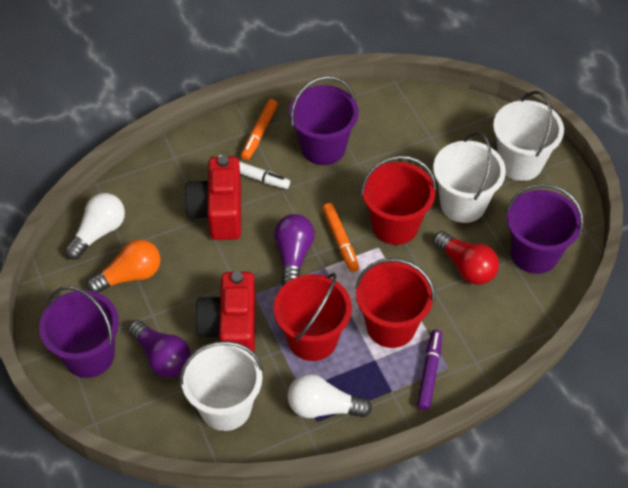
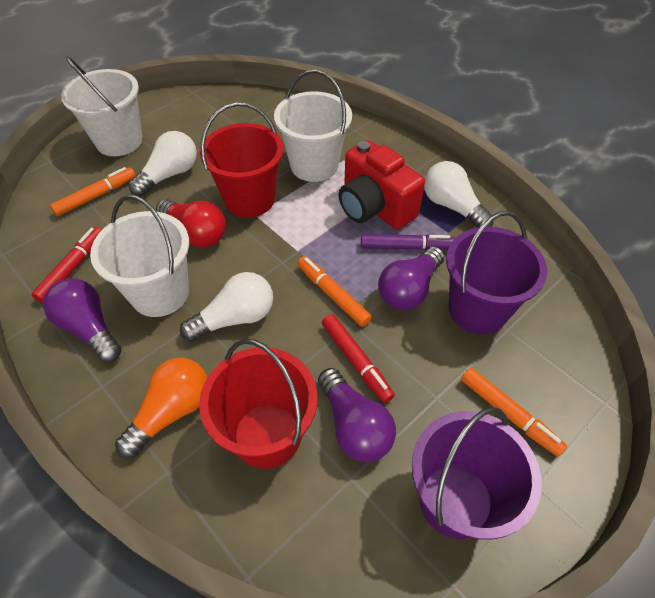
orange marker: [241,99,278,160] [322,203,359,272] = 2 -> [50,167,136,216] [297,256,372,327] [461,368,567,457] = 3
purple bucket: [39,286,119,378] [289,76,358,165] [507,183,584,274] = 3 -> [412,407,542,540] [446,211,547,334] = 2
purple light bulb: [128,320,191,378] [274,214,315,286] = 2 -> [43,278,121,363] [318,368,396,462] [378,246,445,310] = 3
red bucket: [274,273,352,361] [355,258,435,348] [361,155,436,245] = 3 -> [199,339,317,469] [200,102,283,218] = 2
red camera: [185,156,241,240] [195,271,256,353] = 2 -> [338,140,425,230] = 1
red marker: none = 0 -> [31,227,102,303] [322,314,395,403] = 2
white light bulb: [65,193,125,260] [287,374,372,418] = 2 -> [128,131,197,196] [180,272,273,342] [424,161,494,228] = 3
white marker: [218,155,290,189] = 1 -> none = 0

